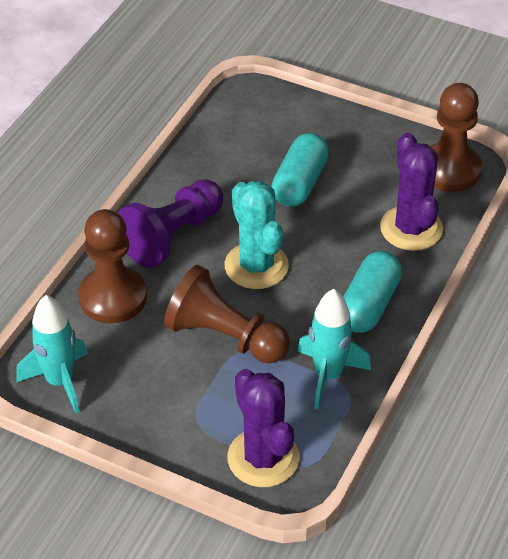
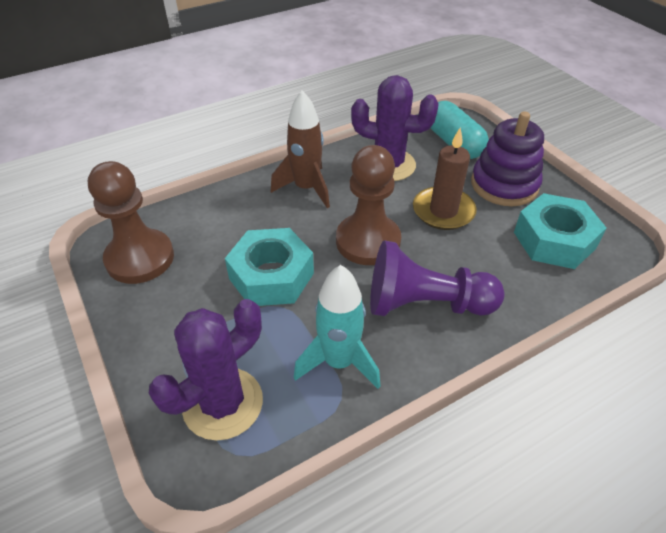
brown candle: none = 0 -> [413,128,477,230] = 1
brown pawn: [78,209,147,324] [164,265,290,363] [430,83,482,192] = 3 -> [88,161,174,284] [336,145,401,265] = 2
brown rocket: none = 0 -> [271,90,330,208] = 1
purple stacking toy: none = 0 -> [471,111,544,206] = 1
turquoise cactus: [225,181,289,289] = 1 -> none = 0
turquoise capsule: [271,133,329,207] [344,251,402,333] = 2 -> [431,101,489,159] = 1
turquoise nut: none = 0 -> [225,228,314,306] [514,193,606,269] = 2
turquoise rocket: [16,295,88,414] [297,289,371,409] = 2 -> [294,265,380,389] = 1

